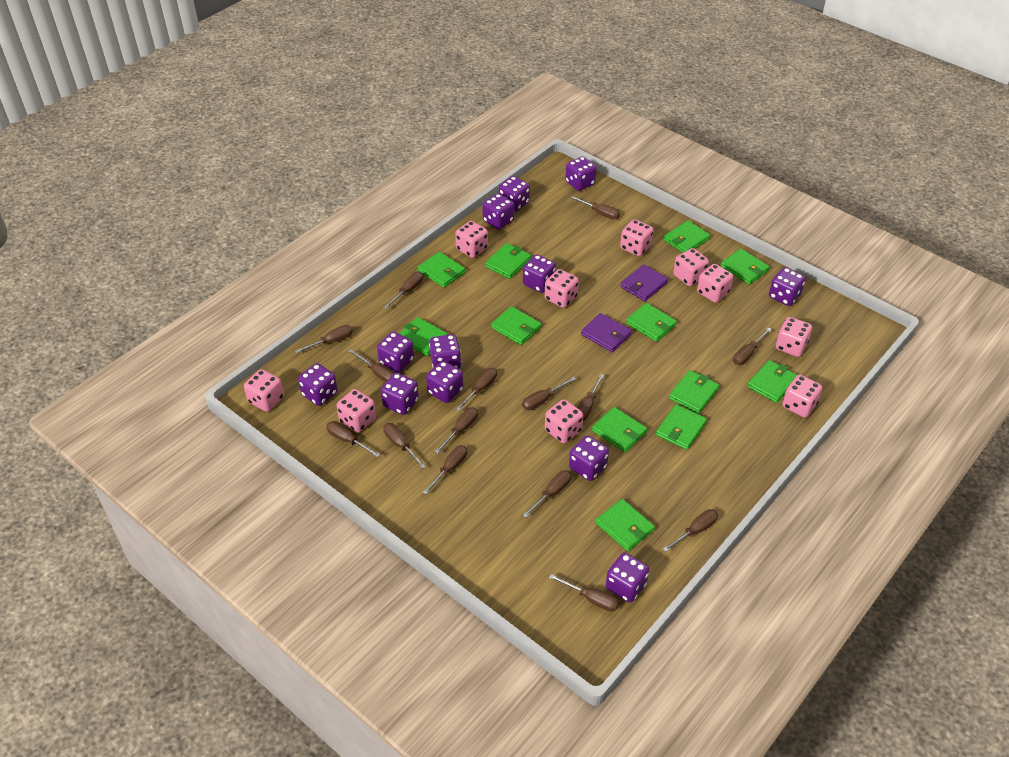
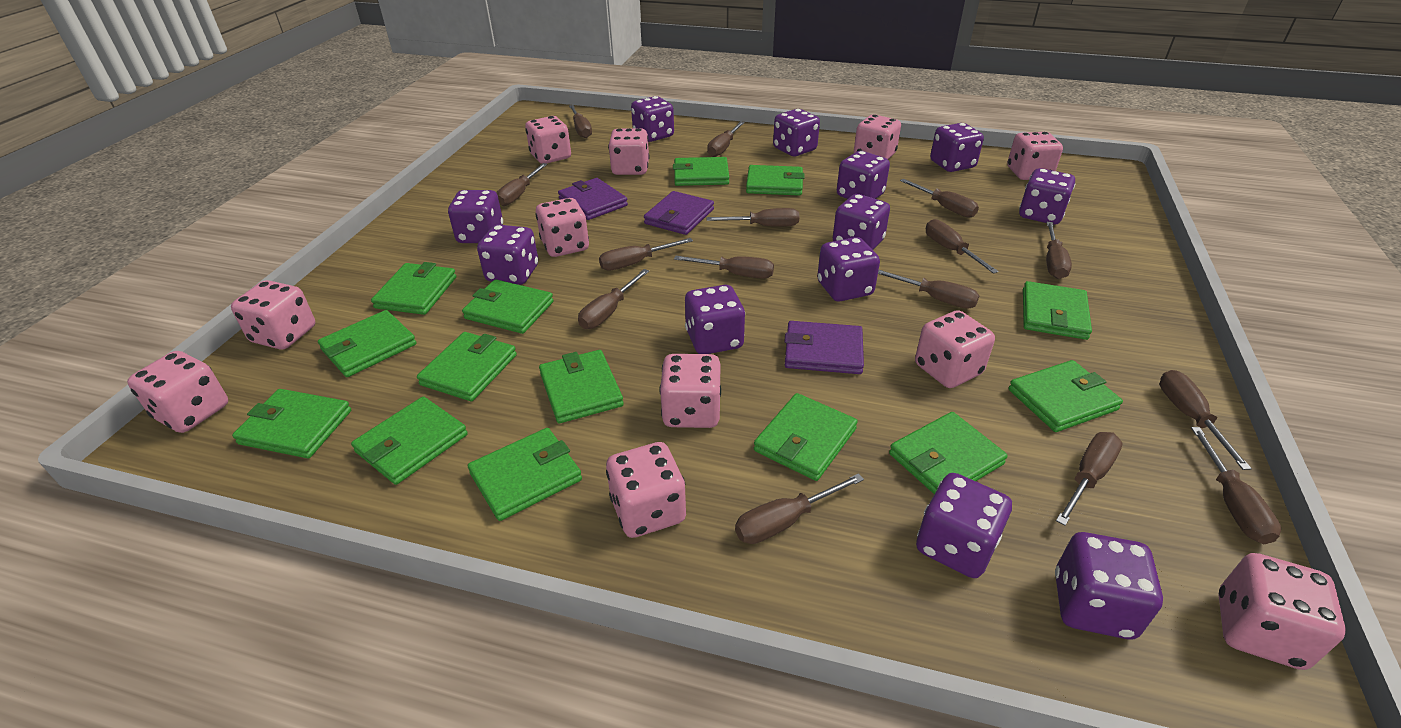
green wallet: [399,317,448,356] [418,252,466,288] [485,243,531,279] [491,306,542,345] [592,407,647,452] [596,499,655,551] [626,303,677,342] [656,404,707,450] [664,220,710,253] [669,370,720,414] [721,249,770,285] [747,360,797,403] = 12 -> [232,389,351,458] [318,310,417,377] [351,396,468,485] [371,262,456,315] [417,332,517,401] [462,279,554,334] [468,428,582,521] [539,350,624,423] [673,157,729,186] [746,165,805,196] [754,393,858,481] [889,412,1008,494] [1008,360,1123,432] [1023,281,1092,340] = 14
pink dice: [244,369,284,412] [337,389,376,433] [455,221,488,258] [545,269,579,308] [545,399,583,443] [620,219,654,256] [673,248,709,286] [697,264,733,303] [776,317,812,357] [782,375,823,418] = 10 -> [127,351,228,433] [231,280,315,349] [525,116,571,164] [535,198,589,257] [606,442,686,538] [608,128,650,175] [660,354,721,428] [854,114,901,159] [915,310,995,388] [1008,132,1063,180] [1218,553,1346,670] = 11
purple wallet: [581,313,632,352] [620,264,668,301] = 2 -> [558,178,628,220] [644,191,714,235] [784,321,864,374] = 3

